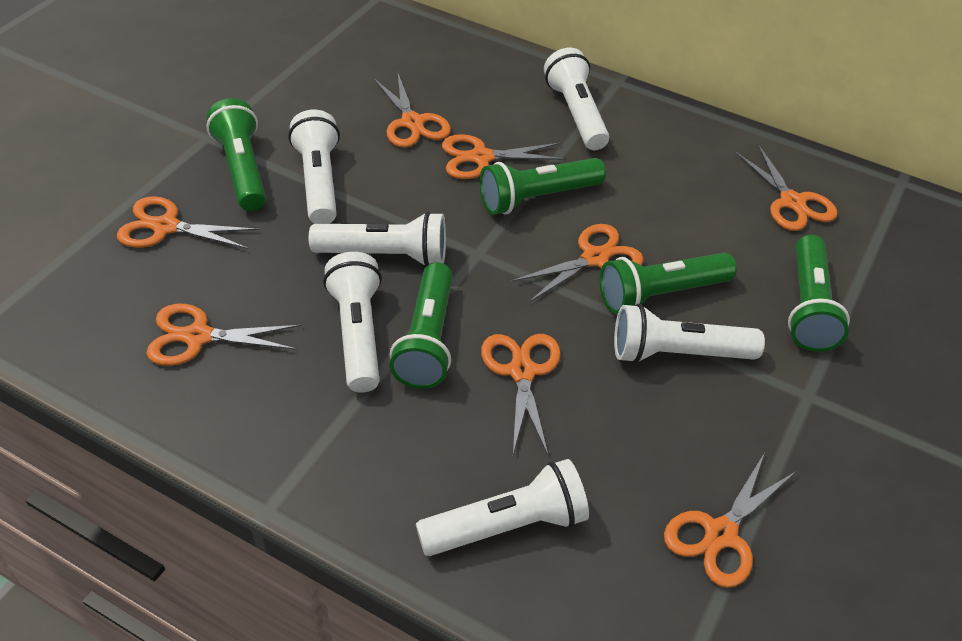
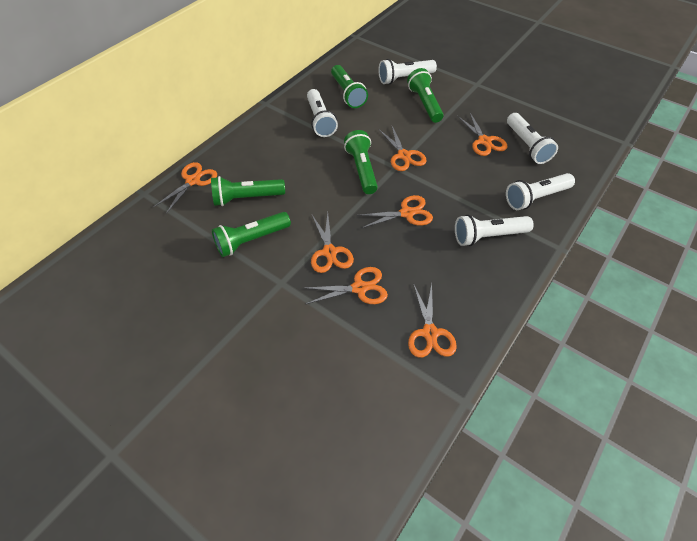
orange scissors: [117,196,259,249] [146,304,301,366] [373,74,451,148] [442,134,566,179] [481,334,561,455] [511,224,644,302] [664,454,796,588] [735,144,837,231] = 8 -> [154,162,217,214] [304,267,388,304] [311,213,354,273] [356,195,433,228] [379,126,427,171] [408,283,457,358] [457,113,508,156] = 7
white flashlight: [288,110,340,224] [309,211,446,266] [323,252,382,393] [416,459,589,556] [544,48,609,150] [614,304,765,364] = 6 -> [307,89,338,137] [378,59,437,84] [455,215,534,246] [506,173,575,210] [507,113,558,164] = 5

